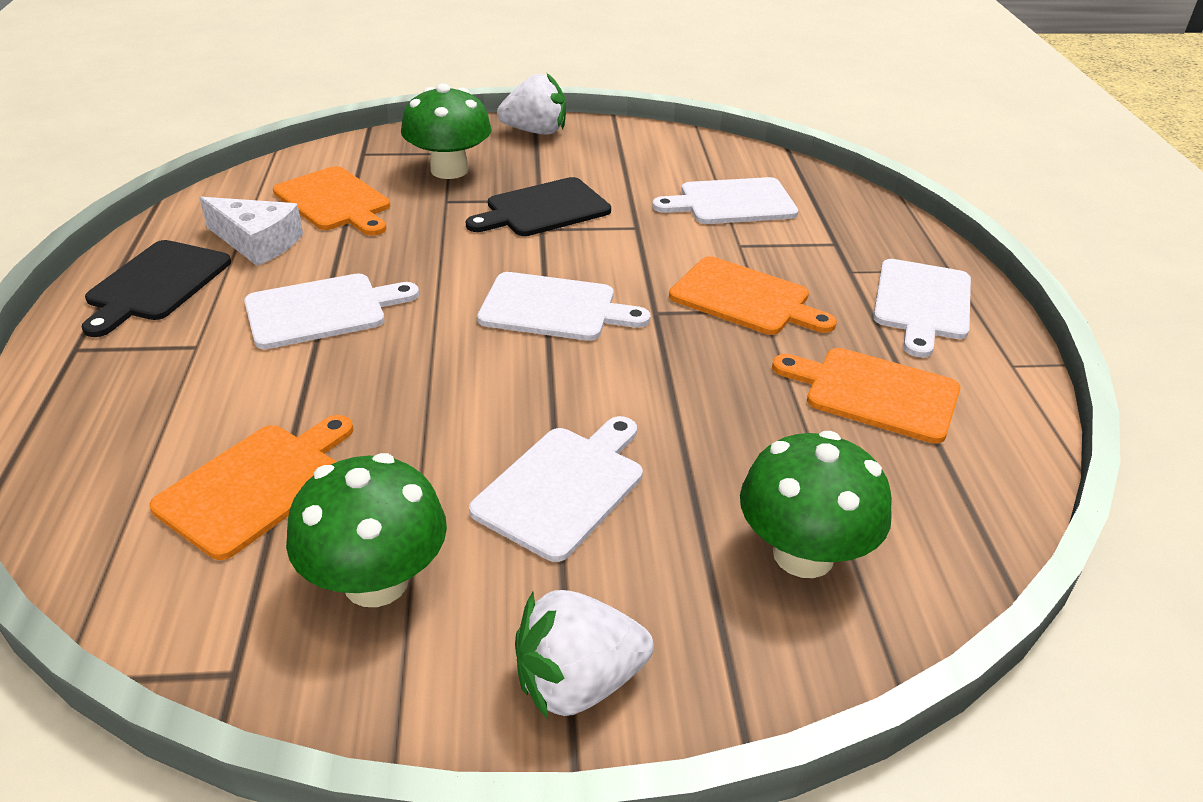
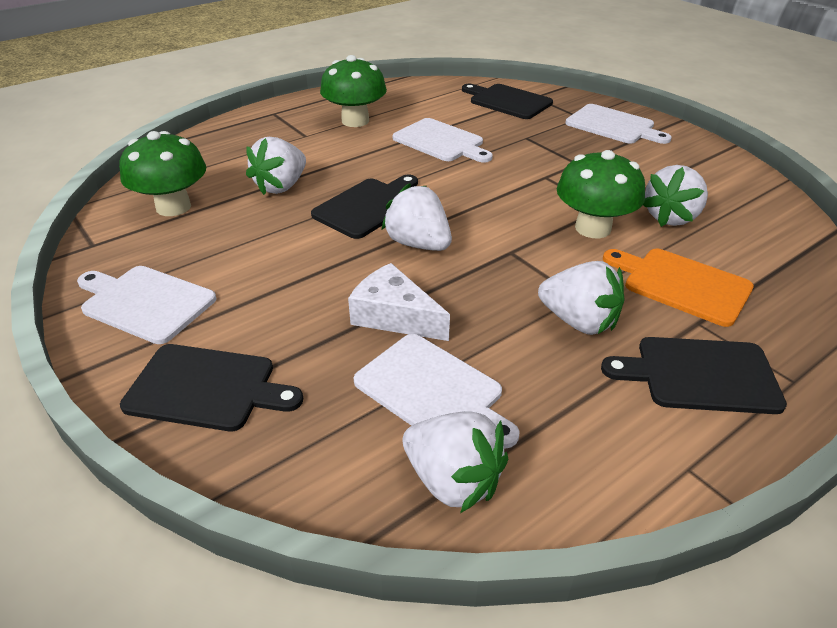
black cutting board: [82,240,231,337] [466,177,611,236] = 2 -> [120,344,303,431] [311,174,418,239] [462,84,553,119] [601,337,787,414] = 4
orange cutting board: [150,415,353,560] [273,166,390,236] [669,257,837,335] [772,348,960,444] = 4 -> [603,249,754,327] = 1
white cutting board: [244,273,419,349] [469,416,643,562] [477,272,650,341] [652,177,798,224] [873,259,971,358] = 5 -> [77,266,216,344] [354,334,519,448] [393,118,493,163] [565,104,672,144] = 4
white strawberry: [497,73,566,135] [515,590,654,719] = 2 -> [246,137,306,195] [381,183,452,251] [402,411,508,513] [538,261,624,335] [643,165,708,227] = 5

